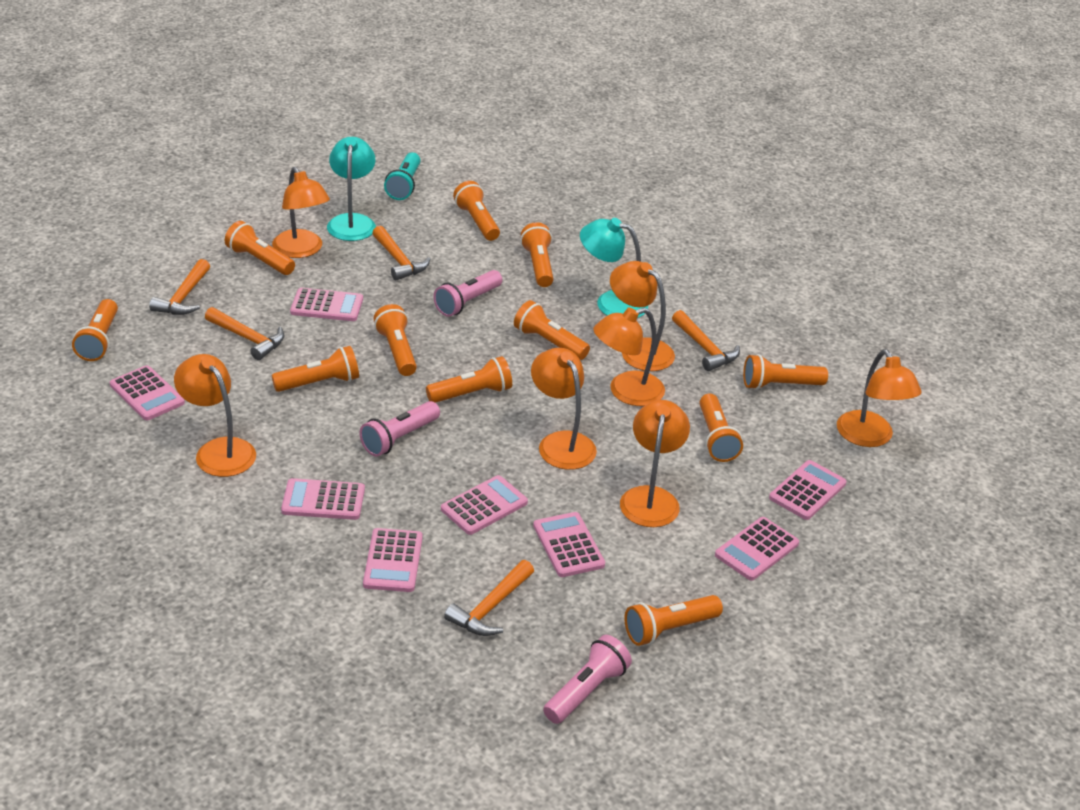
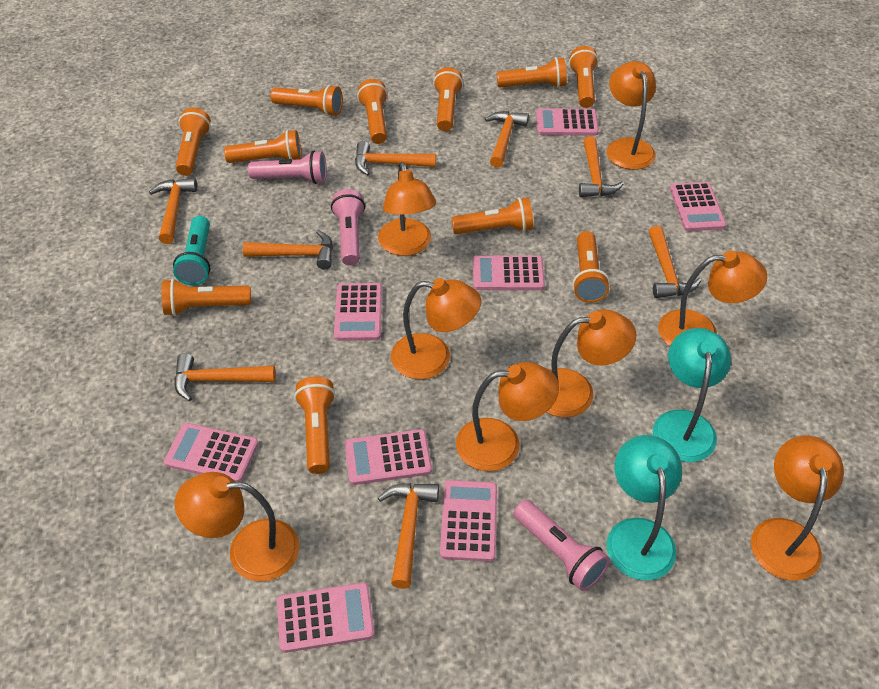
orange hammer: [149,259,210,315] [205,307,284,360] [373,226,430,281] [444,560,534,636] [672,310,740,371] = 5 -> [149,178,197,244] [174,353,276,401] [243,230,333,270] [355,141,436,175] [378,483,439,589] [485,111,529,168] [579,136,624,197] [649,226,701,298] = 8
orange lamp: [174,354,256,477] [272,167,330,258] [531,348,597,470] [593,308,665,406] [610,261,675,371] [620,400,690,527] [837,349,921,447] = 7 -> [175,472,300,582] [378,162,436,256] [391,278,481,379] [456,362,559,471] [546,309,637,417] [606,61,656,170] [658,251,767,346] [751,436,844,581] = 8

